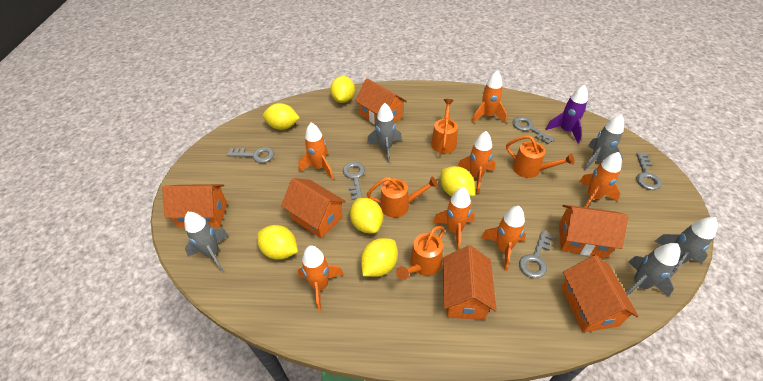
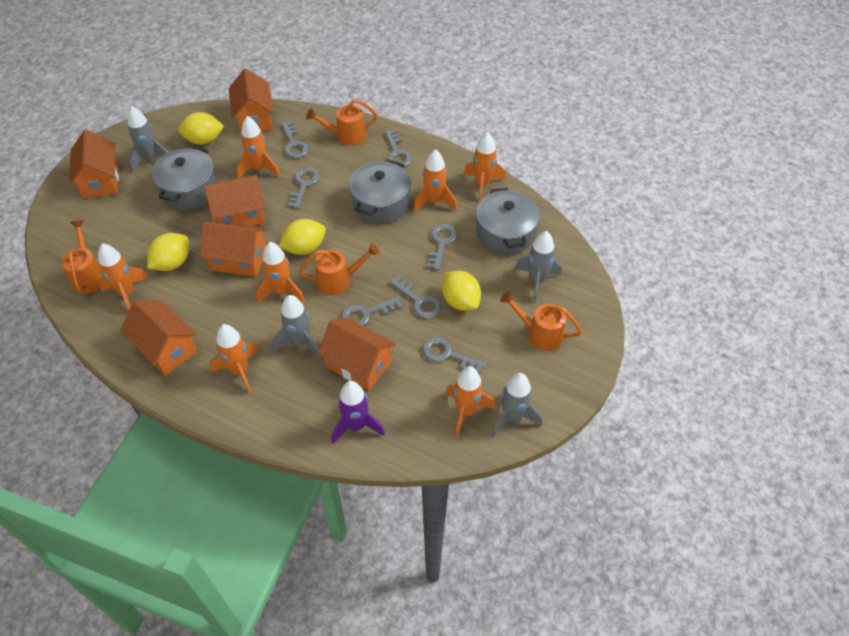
grey key: [227,147,274,163] [343,162,365,200] [512,116,555,144] [519,231,553,278] [636,152,662,190] = 5 -> [282,122,309,159] [288,167,320,209] [341,296,403,326] [385,129,412,167] [390,275,442,319] [422,337,486,374] [427,224,458,270] = 7
grey pot: none = 0 -> [152,146,217,210] [349,160,411,224] [476,188,540,255] = 3
grey rocket: [184,212,229,272] [367,103,402,163] [583,114,624,170] [626,243,680,297] [654,217,718,278] = 5 -> [128,106,169,172] [272,295,321,359] [491,373,542,438] [515,231,562,302] = 4
yellow lemon: [257,225,298,260] [263,103,299,130] [330,76,355,103] [350,198,383,234] [361,238,398,277] [441,166,475,197] = 6 -> [147,233,189,271] [178,112,224,144] [279,219,326,255] [442,271,481,311] = 4

